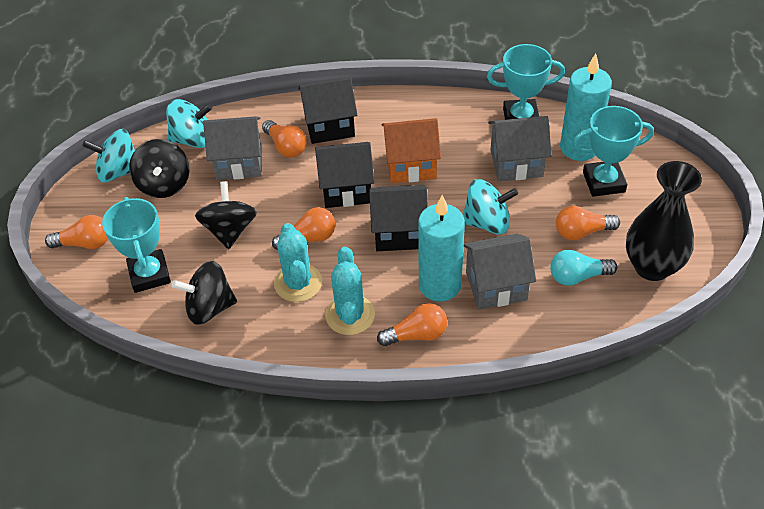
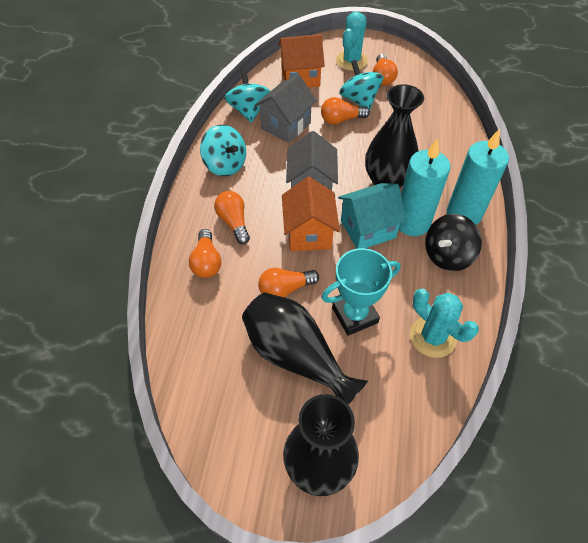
black house: [298,77,357,144] [315,142,375,208] [369,185,428,251] = 3 -> none = 0
black spinning top: [129,139,189,198] [172,261,237,325] [195,181,257,249] = 3 -> [425,214,482,271] = 1
black vase: [626,161,702,281] = 1 -> [242,292,368,405] [283,394,359,496] [365,84,424,188] = 3
grey house: [203,116,262,180] [464,234,536,310] [488,116,551,181] = 3 -> [254,74,317,143] [286,131,338,191] = 2
orange house: [381,118,441,183] = 1 -> [278,34,325,88] [282,177,340,251] = 2
turquoise house: none = 0 -> [338,183,407,248] = 1
turquoise light bulb: [550,250,617,286] = 1 -> none = 0
turquoise trophy: [102,197,171,293] [487,44,565,120] [573,106,654,197] = 3 -> [321,248,400,336] = 1

